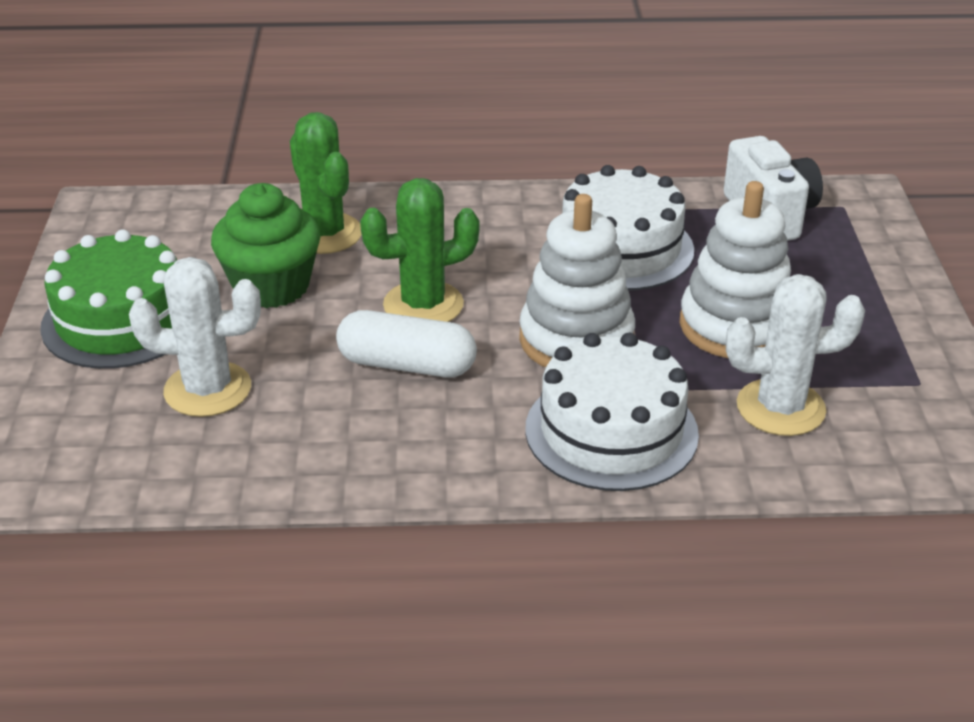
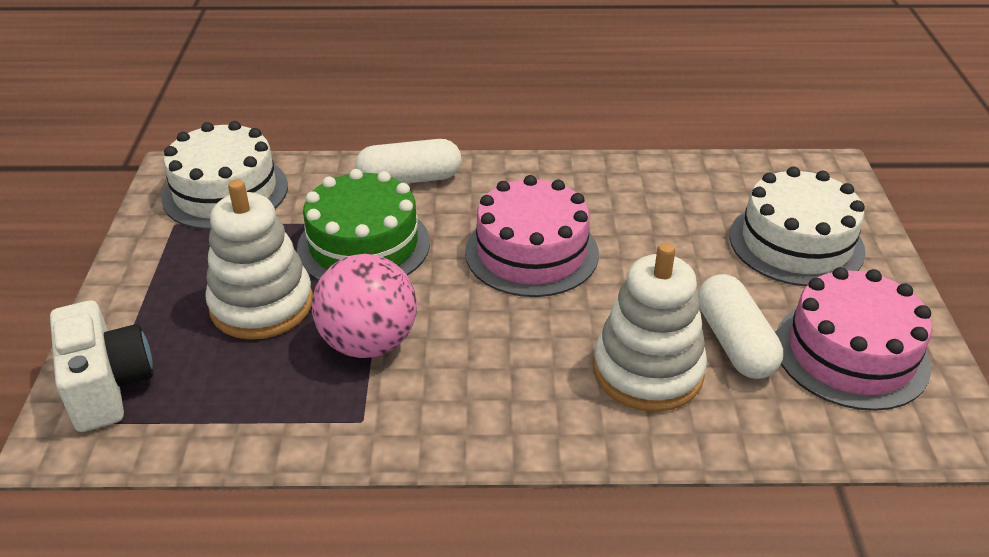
green cactus: [290,112,361,254] [360,178,479,322] = 2 -> none = 0
green cupcake: [211,183,320,308] = 1 -> none = 0
pink ball: none = 0 -> [312,254,417,358] = 1
pink cake: none = 0 -> [465,175,599,297] [776,267,932,411] = 2
white cactus: [129,257,261,417] [726,274,865,436] = 2 -> none = 0
white capsule: [336,310,477,378] = 1 -> [355,139,461,184] [698,274,783,379] = 2

